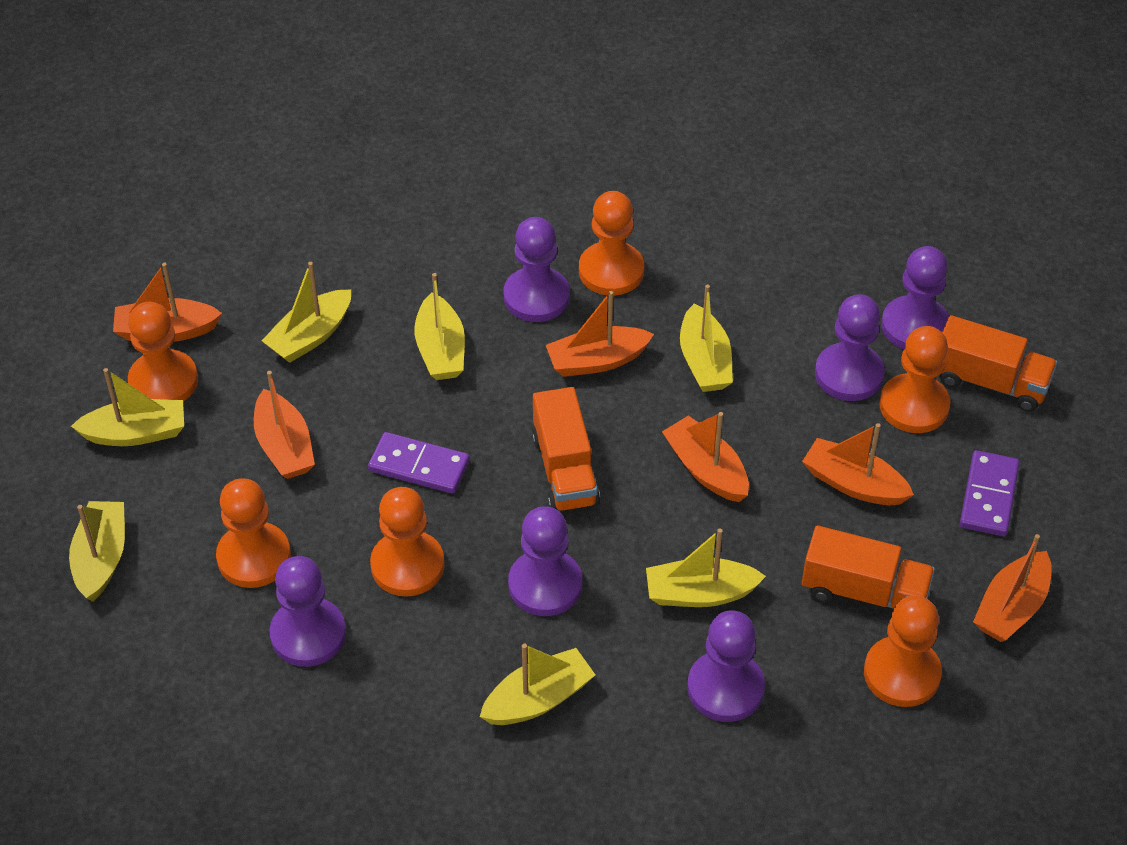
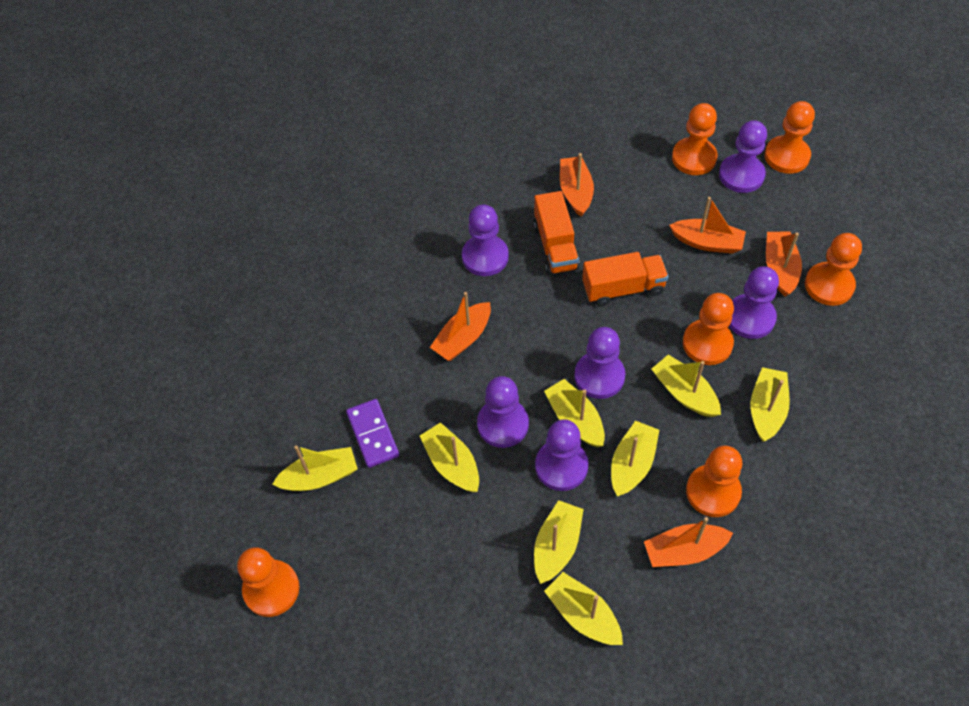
orange boat: [113,263,222,342] [254,371,315,479] [546,291,654,377] [662,412,749,502] [802,423,914,505] [973,534,1052,642] = 6 -> [430,292,491,361] [560,153,594,217] [644,517,733,567] [669,197,746,254] [766,231,802,296] = 5
orange truck: [532,387,600,511] [802,526,935,609] [940,315,1057,412] = 3 -> [534,191,580,275] [582,252,669,306] = 2
purple domino: [368,432,470,494] [960,450,1019,536] = 2 -> [346,399,399,468] = 1
yellow boat: [69,501,125,602] [71,368,184,446] [262,262,351,363] [415,273,465,380] [480,644,595,725] [646,528,766,607] [680,285,733,392] = 7 -> [272,446,358,491] [420,422,479,492] [534,500,584,584] [544,379,605,447] [544,572,623,645] [611,421,659,496] [652,355,721,417] [751,367,790,442] = 8

